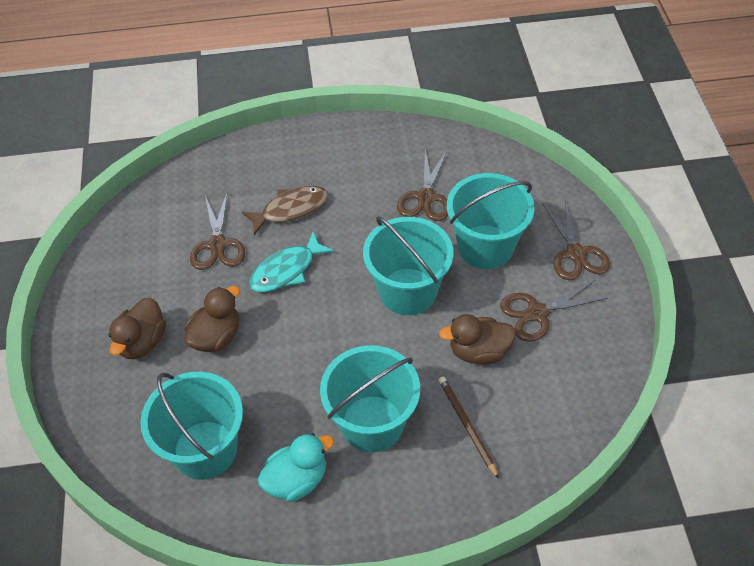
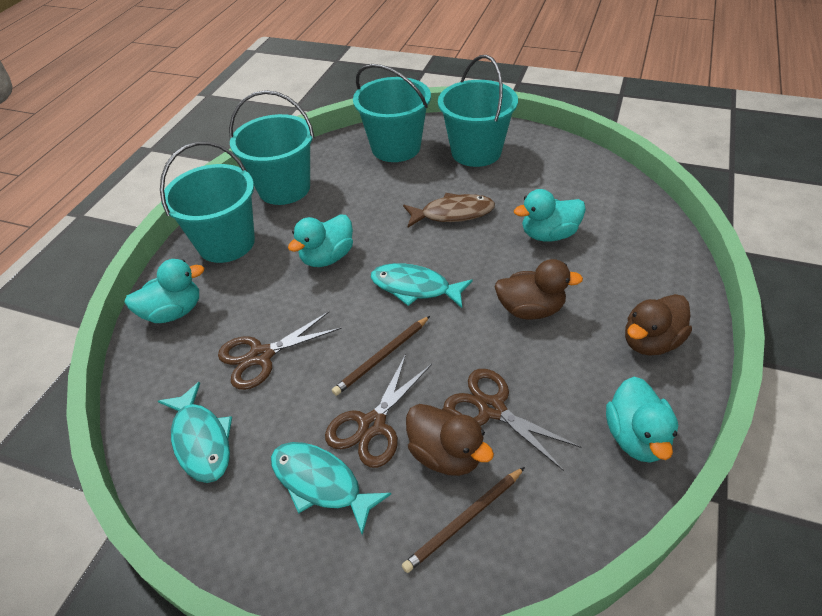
brown pencil: [439,377,499,479] = 1 -> [332,316,430,396] [402,467,525,573] = 2
brown scissors: [190,191,245,270] [397,149,448,221] [500,280,608,342] [543,200,610,280] = 4 -> [218,312,342,390] [325,354,432,468] [444,369,581,471] = 3
turquoise duck: [258,433,334,502] = 1 -> [124,259,204,323] [288,215,353,267] [514,189,586,242] [606,377,678,463] = 4
turquoise fish: [249,231,334,292] = 1 -> [158,382,232,483] [271,442,391,535] [371,263,473,308] = 3

